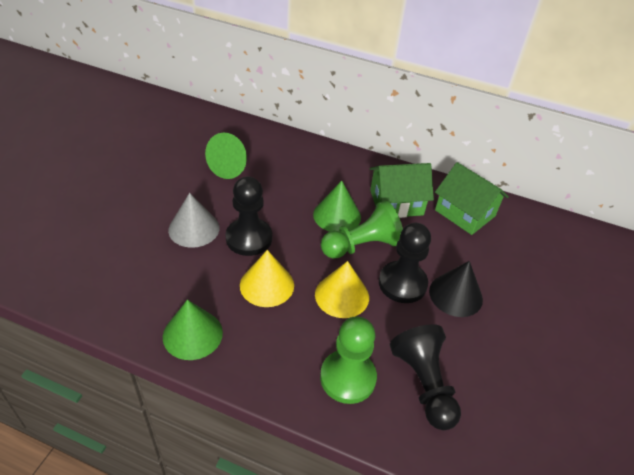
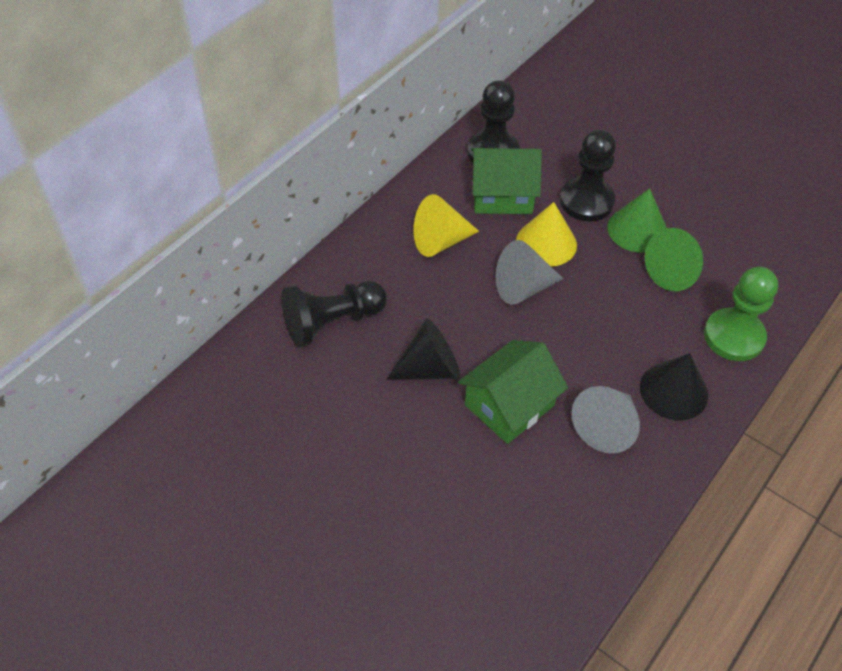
black cone: [429,261,483,317] = 1 -> [386,318,460,380] [640,353,708,420] = 2
green cone: [163,300,223,360] [205,133,247,179] [313,181,361,232] = 3 -> [607,188,667,253] [645,228,703,291] = 2
green pawn: [320,316,377,404] [321,200,403,259] = 2 -> [704,267,778,361] = 1
grey cone: [168,193,219,248] = 1 -> [496,240,563,305] [572,386,640,453] = 2

